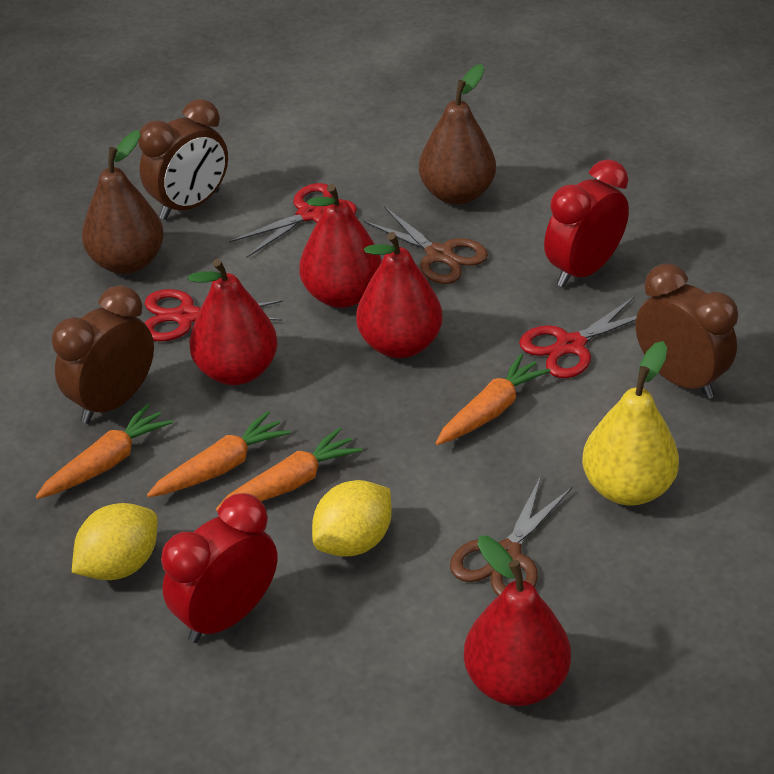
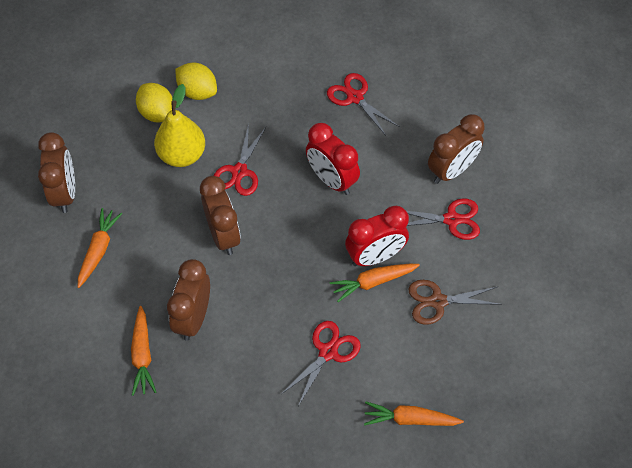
brown clock: [52,285,154,424] [138,99,228,220] [636,263,738,399] = 3 -> [38,132,75,213] [167,259,210,341] [200,176,241,255] [428,114,485,184] = 4
brown pear: [82,130,164,274] [419,64,496,205] = 2 -> none = 0
brown scissors: [364,206,488,284] [450,476,573,596] = 2 -> [408,280,502,325] = 1
red pear: [188,259,278,385] [299,184,382,308] [356,232,443,358] [464,536,571,706] = 4 -> none = 0
red scissors: [145,289,283,341] [229,183,357,258] [519,296,637,378] = 3 -> [214,124,266,196] [282,321,361,406] [327,73,400,136] [406,198,480,240] = 4

